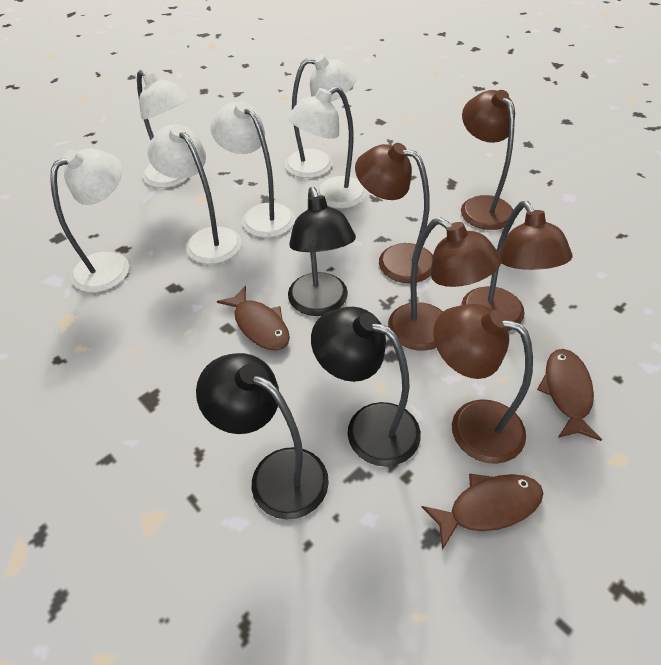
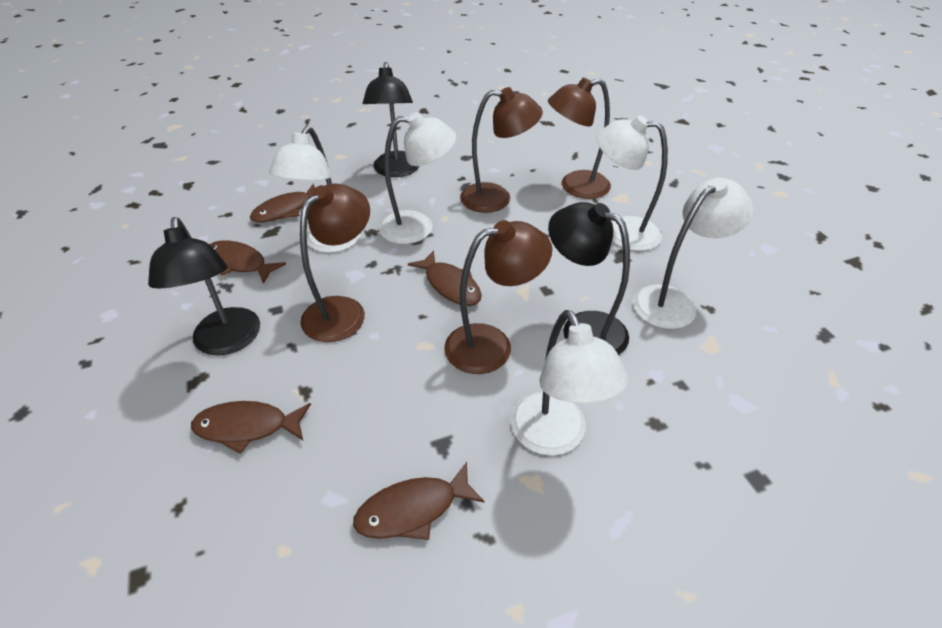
brown fish: [217,286,290,351] [422,474,543,550] [537,349,602,441] = 3 -> [191,401,311,454] [209,241,286,284] [250,184,315,222] [353,462,485,540] [408,250,482,306] = 5
brown lamp: [355,143,433,283] [388,218,502,351] [433,304,533,464] [461,90,515,230] [461,201,572,331] = 5 -> [300,184,370,342] [444,220,552,374] [460,87,543,213] [548,77,611,199] = 4
white lamp: [50,148,129,292] [137,70,189,188] [147,124,241,264] [211,101,295,238] [285,54,356,178] [288,86,367,208] = 6 -> [269,126,361,253] [379,112,456,244] [511,310,629,455] [596,115,668,251] [633,178,753,329] = 5

